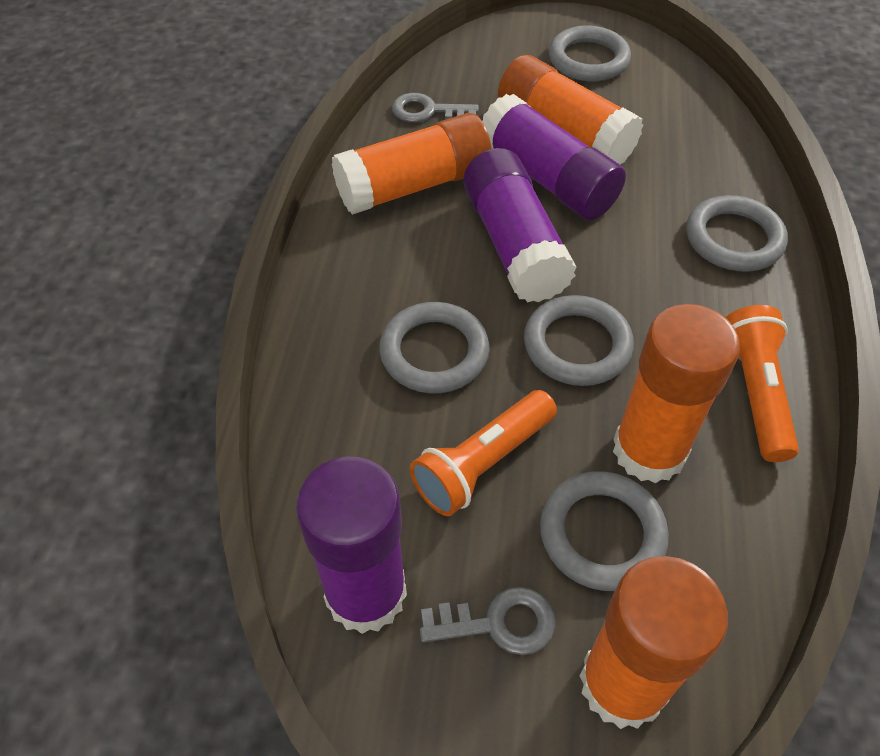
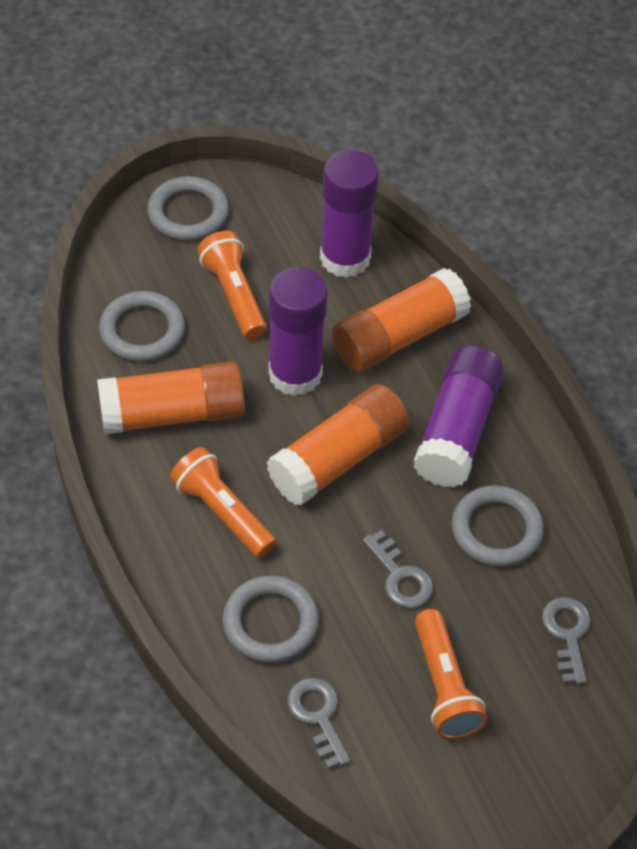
grey key: [392,93,479,122] [420,587,555,655] = 2 -> [287,678,350,769] [363,530,433,608] [542,597,591,684] = 3
grey ring: [379,302,490,394] [524,295,634,386] [540,471,669,591] [549,25,631,81] [686,195,788,272] = 5 -> [99,291,185,362] [147,176,229,241] [222,575,319,663] [452,485,544,567] = 4
orange flashlight: [410,390,557,516] [725,305,799,462] = 2 -> [170,447,276,558] [197,231,267,339] [415,609,487,739] = 3
orange glue stick: [332,113,492,215] [498,55,643,165] [580,556,728,729] [613,304,740,483] = 4 -> [97,362,245,435] [267,384,409,506] [332,268,471,373] = 3

